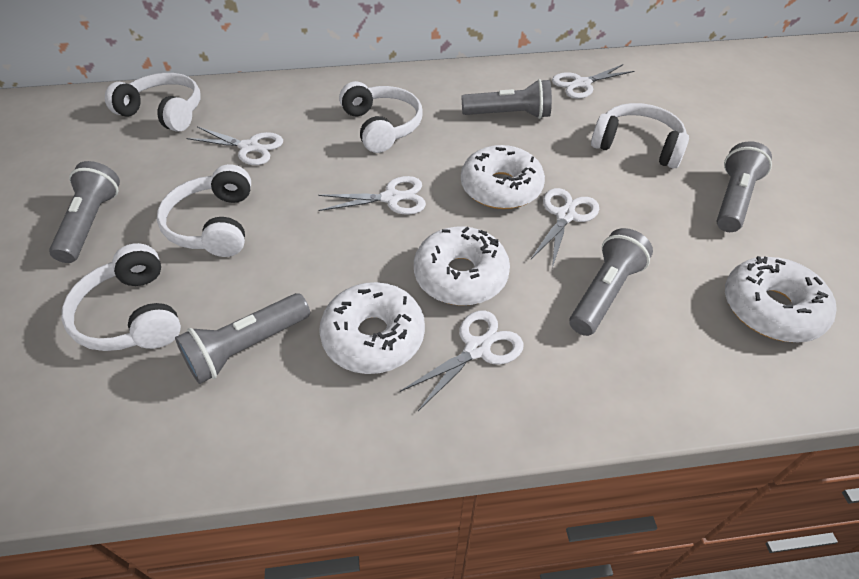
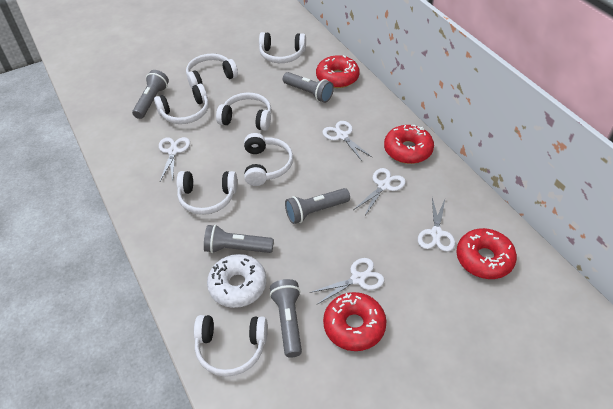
red donut: none = 0 -> [316,55,360,88] [323,292,386,351] [384,125,434,164] [456,228,517,279] = 4
white donut: [319,282,425,374] [414,226,510,306] [461,145,545,209] [725,256,837,343] = 4 -> [207,254,267,308] = 1
white headphones: [61,243,181,351] [105,73,200,132] [157,164,251,257] [339,81,422,153] [591,103,689,169] = 5 -> [154,84,209,124] [176,171,238,215] [186,54,238,89] [194,315,268,377] [216,93,272,131] [244,133,293,186] [259,32,306,63] = 7

